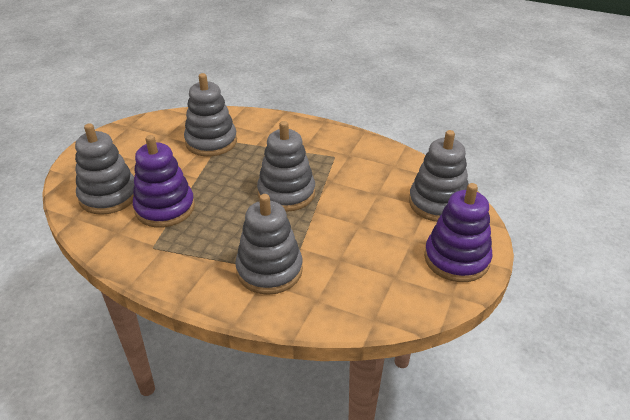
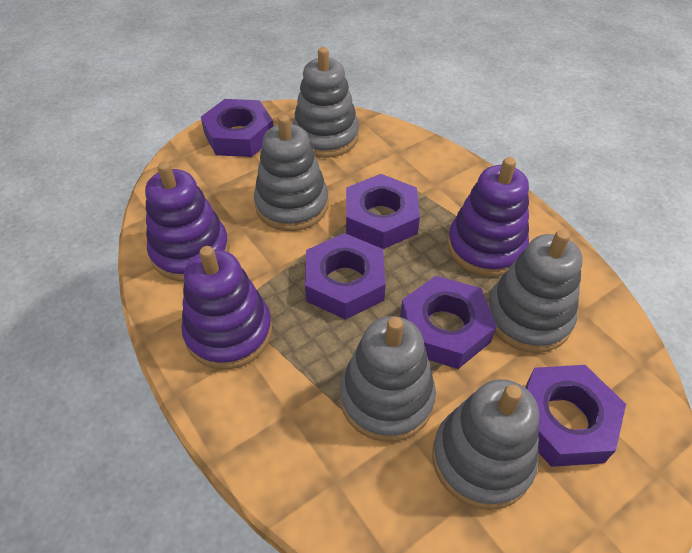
purple nut: none = 0 -> [201,99,273,157] [305,233,386,320] [346,174,420,249] [400,276,497,369] [525,365,626,467] = 5
purple stacking toy: [133,135,195,228] [424,183,492,282] = 2 -> [145,162,230,281] [181,246,272,369] [447,157,529,277] = 3

